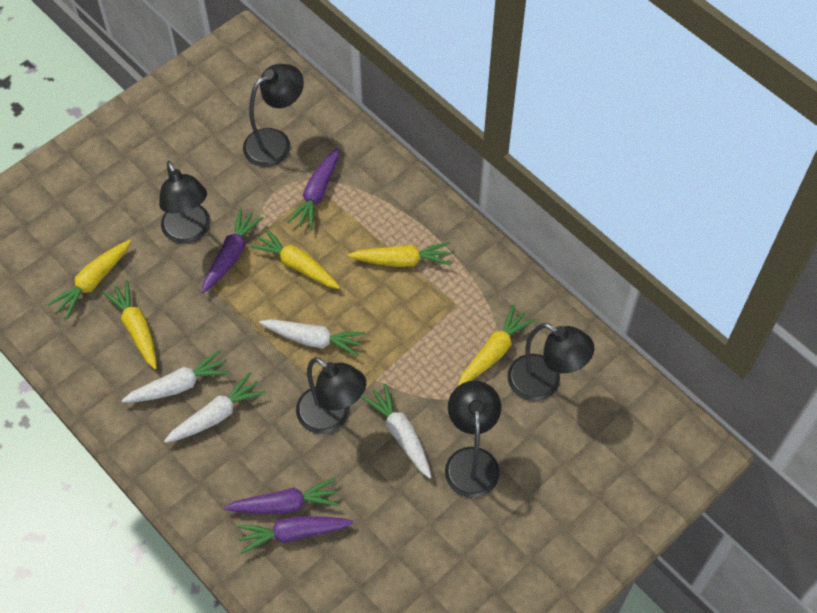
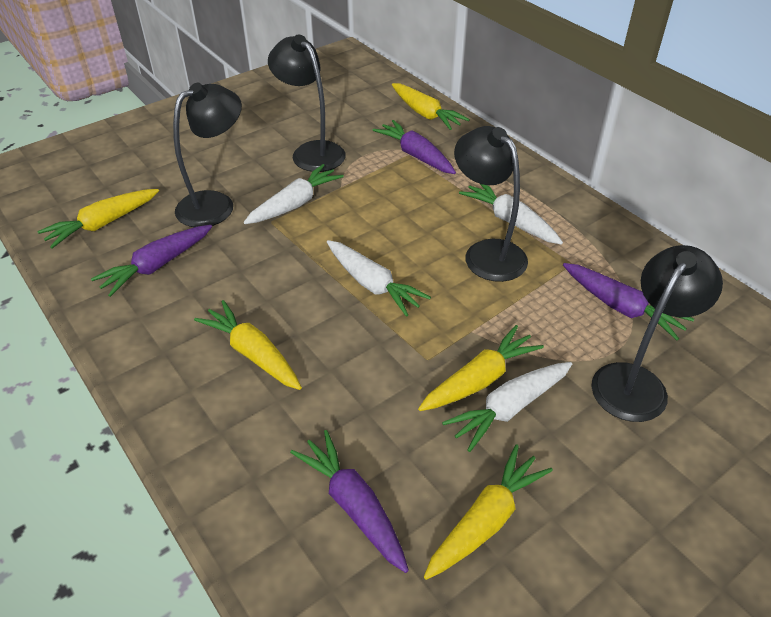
black lamp: [159,161,210,244] [243,64,304,167] [296,357,366,434] [445,381,501,498] [507,323,594,401] = 5 -> [173,83,242,227] [268,35,346,172] [454,126,528,282] [591,245,723,422] = 4

